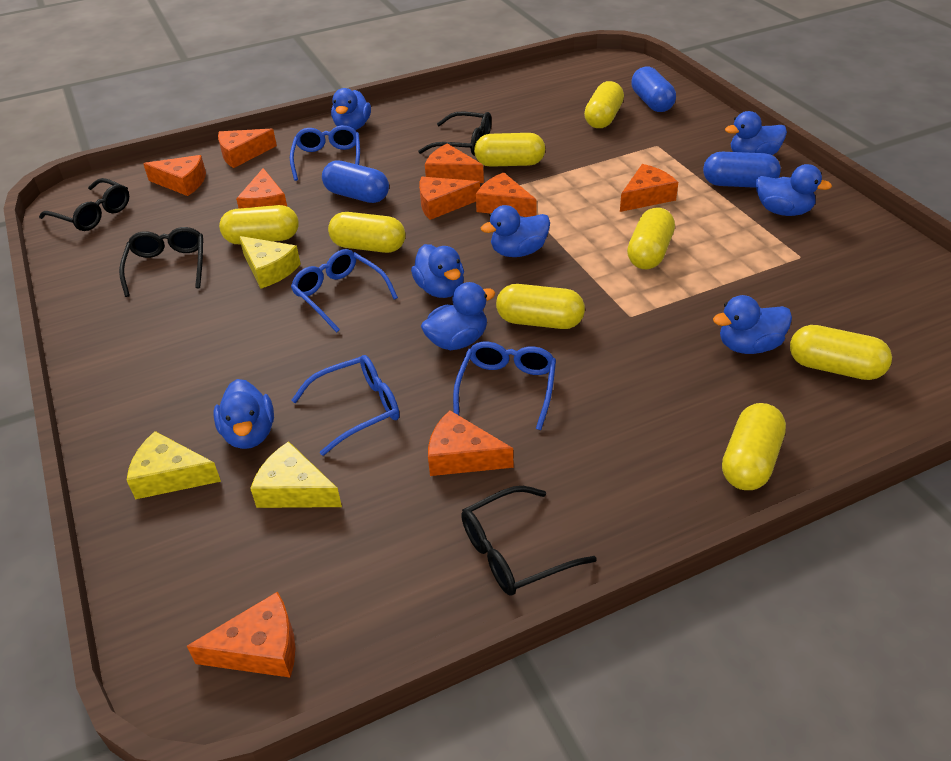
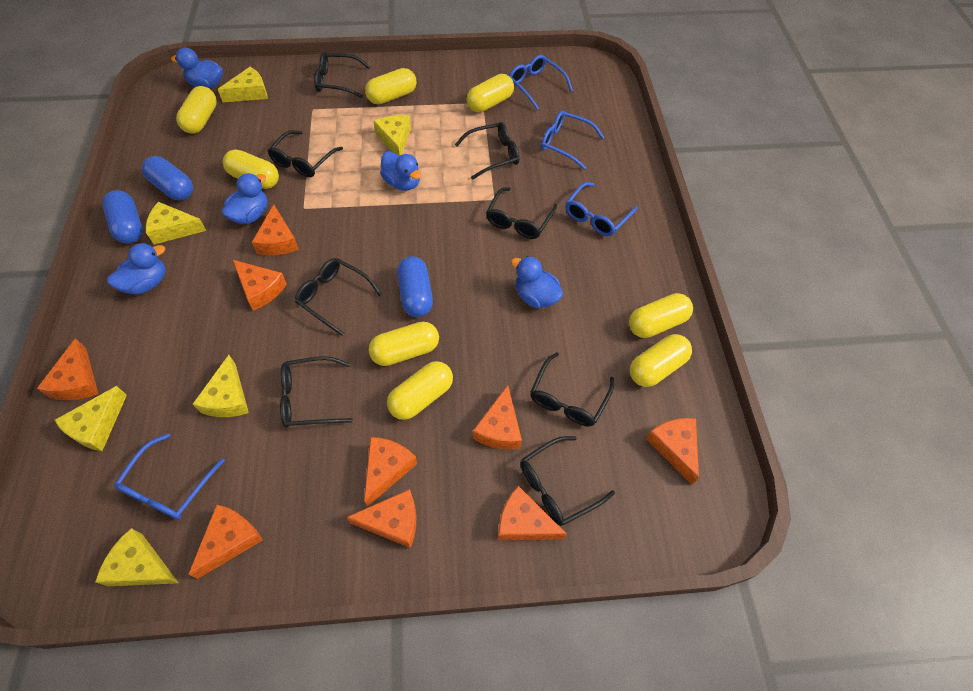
black glasses: [39,178,129,231] [119,227,203,297] [418,111,492,156] [461,486,597,596] = 4 -> [268,130,343,177] [280,356,353,428] [295,258,382,336] [314,52,370,98] [455,122,519,180] [486,187,557,239] [520,436,615,526] [531,352,614,426] = 8
blue duck: [214,379,274,449] [331,88,371,130] [411,244,464,298] [421,282,496,350] [481,205,550,257] [713,295,792,354] [725,111,787,155] [756,164,832,216] = 8 -> [107,243,166,295] [171,48,223,89] [222,173,267,224] [380,151,421,191] [511,256,563,308] = 5
yellow cheese: [127,431,221,499] [239,236,301,289] [250,441,342,508] = 3 -> [55,386,127,451] [95,528,179,586] [146,202,207,245] [193,355,249,417] [218,67,268,102] [374,115,411,156] = 6

